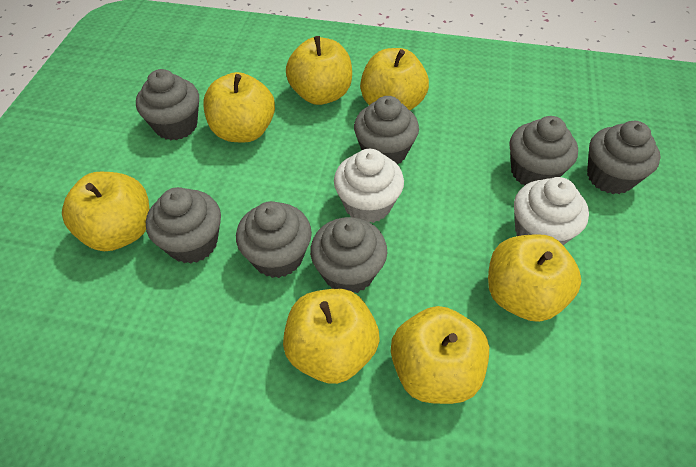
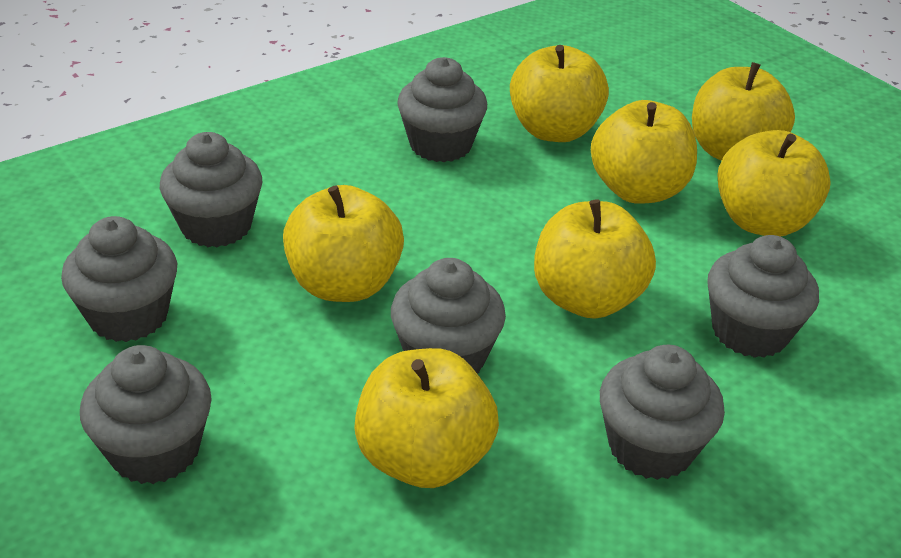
white cupcake: [334,149,404,223] [514,177,589,245] = 2 -> none = 0

